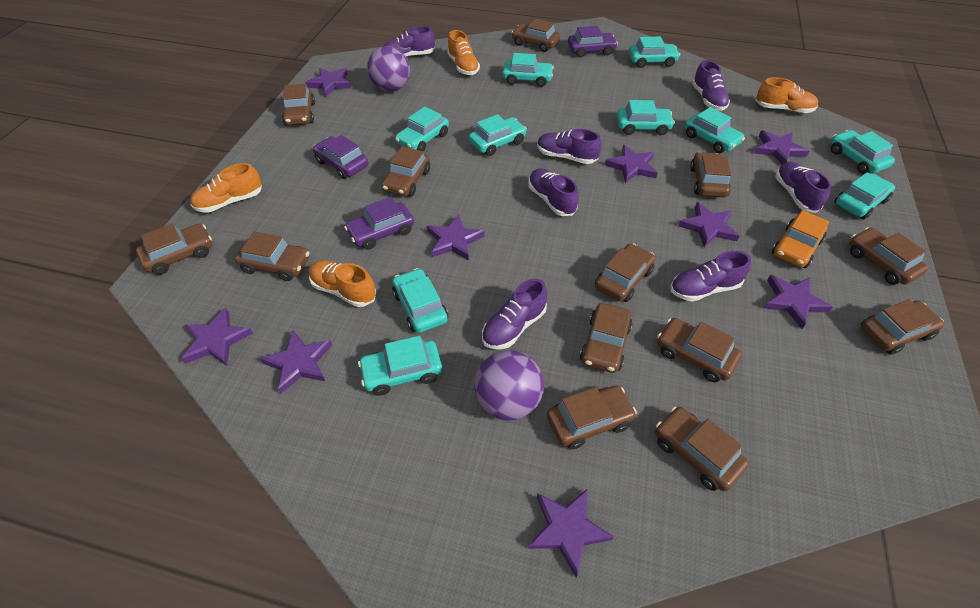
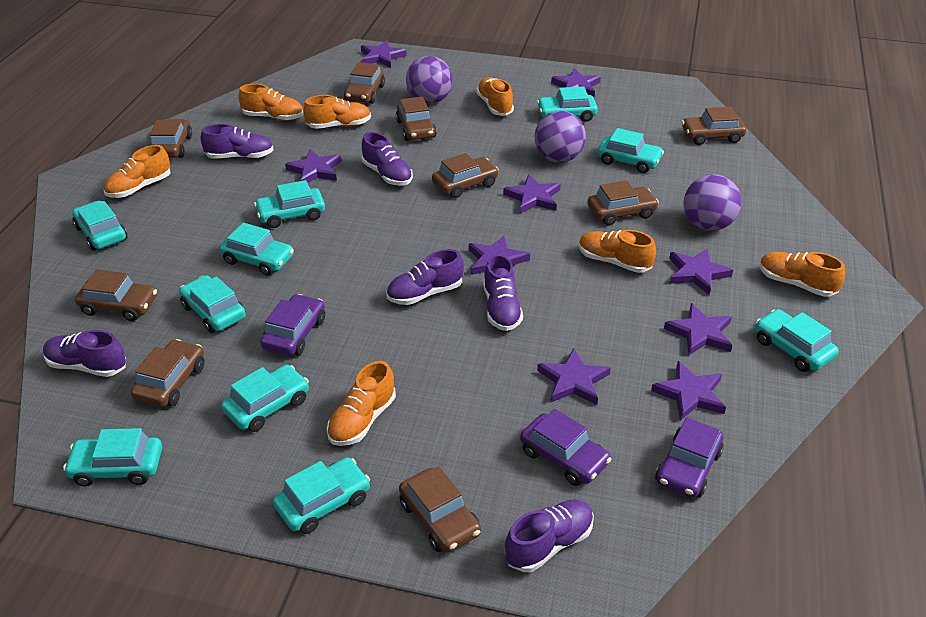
brown car: [136,223,212,275] [235,231,309,281] [282,84,315,125] [381,147,430,197] [512,19,560,52] [547,386,637,450] [580,303,632,373] [595,243,655,302] [655,407,749,492] [657,318,742,382] [690,152,731,197] [849,227,928,285] [861,299,944,355] = 13 -> [75,270,157,321] [131,339,205,407] [150,119,192,158] [344,62,385,104] [396,97,437,141] [399,466,481,553] [432,153,499,198] [587,180,659,225] [682,107,746,145] = 9
orange car: [772,210,829,268] = 1 -> none = 0
orange shoe: [190,163,262,213] [309,260,376,307] [447,30,480,75] [755,77,818,113] = 4 -> [104,145,171,198] [238,84,303,121] [303,95,371,129] [327,361,396,446] [476,77,514,116] [579,230,656,273] [759,252,845,297] = 7
purple ball: [367,46,410,92] [474,350,544,420] = 2 -> [406,56,453,104] [534,111,586,163] [683,174,742,231] = 3
purple shoe: [384,26,435,57] [482,279,547,349] [528,168,579,216] [537,129,601,164] [670,251,751,302] [692,60,730,111] [775,162,831,213] = 7 -> [43,330,126,377] [201,124,274,159] [362,132,413,186] [387,249,464,305] [483,254,523,331] [505,500,594,572] = 6

